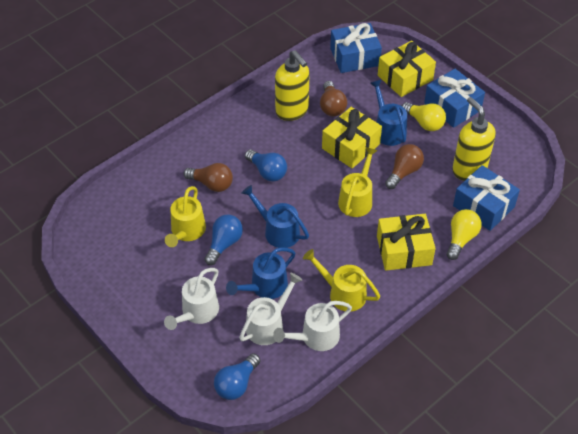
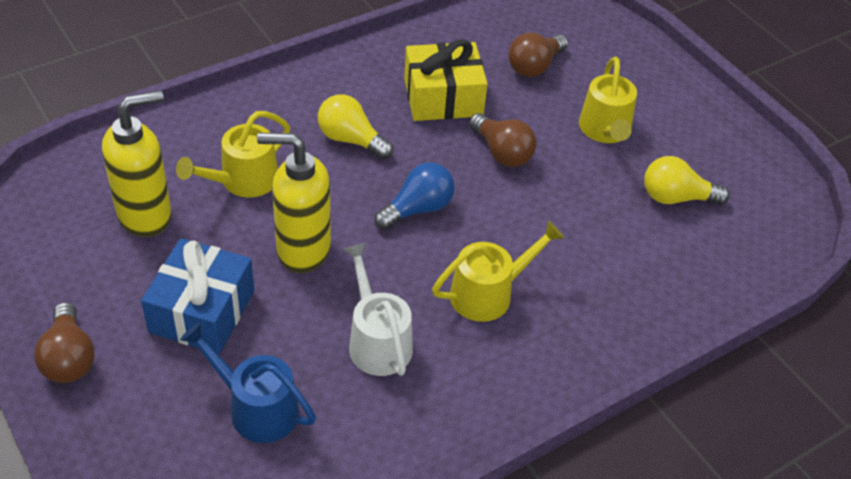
blue gift: [330,23,382,73] [424,69,485,128] [453,165,520,231] = 3 -> [141,238,254,354] = 1
blue light bulb: [204,214,243,265] [214,353,260,400] [245,150,287,182] = 3 -> [374,163,454,230] = 1
blue watering can: [226,247,295,299] [242,185,309,248] [370,80,407,146] = 3 -> [180,322,316,443] = 1
white watering can: [164,268,219,330] [239,273,302,345] [273,301,352,351] = 3 -> [343,243,413,376] = 1
yellow gift: [322,107,382,168] [377,214,436,271] [378,41,436,97] = 3 -> [404,39,488,121] = 1

